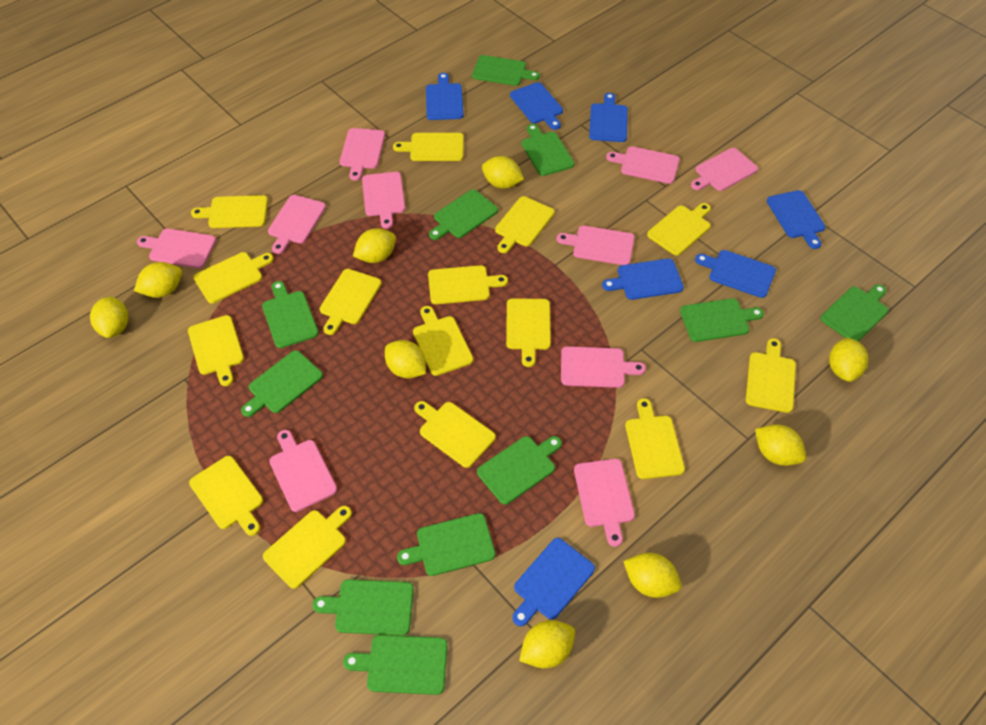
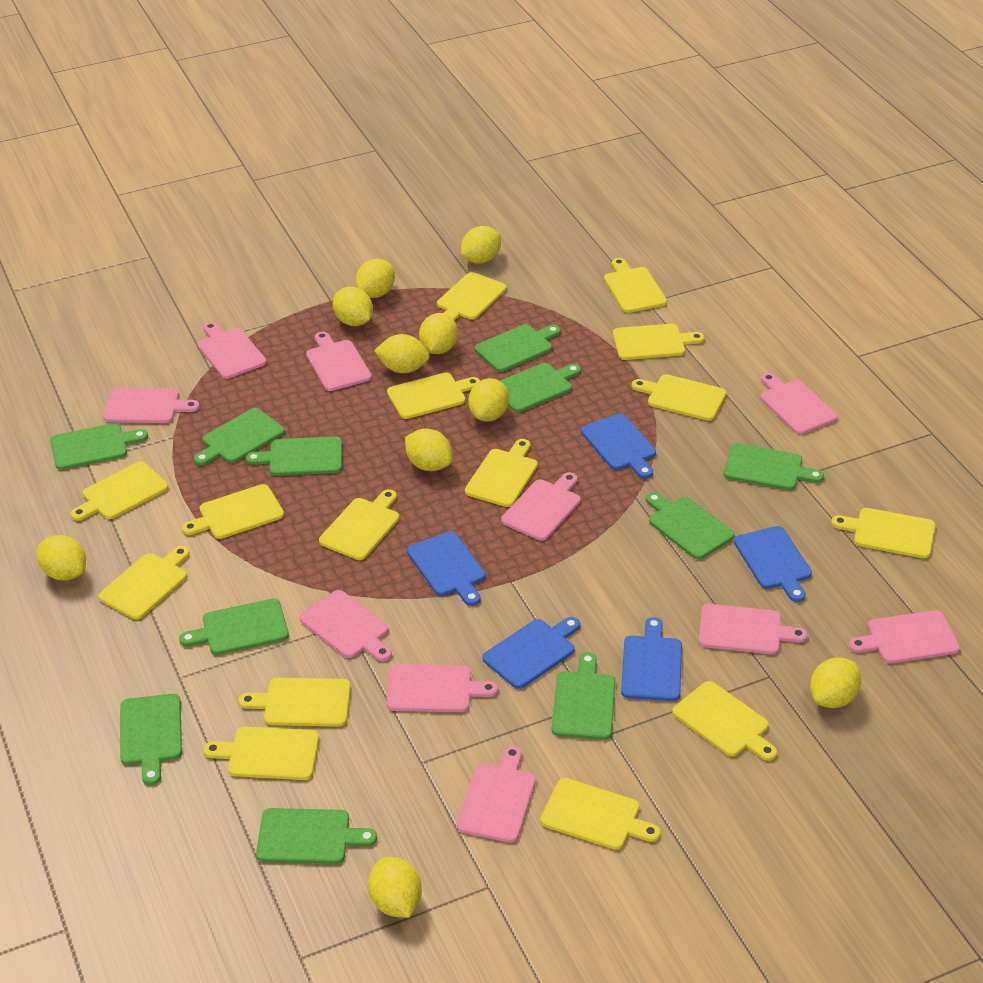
blue cutting board: [426,73,464,120] [510,82,563,130] [512,538,595,626] [589,93,628,142] [602,259,684,300] [695,250,776,298] [767,190,826,249] = 7 -> [407,531,486,606] [482,617,580,689] [581,413,656,479] [621,617,682,701] [734,526,812,602] = 5
yellow lemon: [90,296,128,338] [134,262,182,298] [353,228,396,263] [385,340,426,379] [482,156,524,188] [519,620,575,668] [623,553,681,598] [755,424,806,466] [829,337,868,382] = 9 -> [37,535,86,581] [333,287,373,326] [356,259,395,298] [368,857,422,918] [374,334,430,373] [405,429,452,471] [419,313,458,354] [461,226,501,264] [468,378,509,422] [810,657,861,708] = 10

